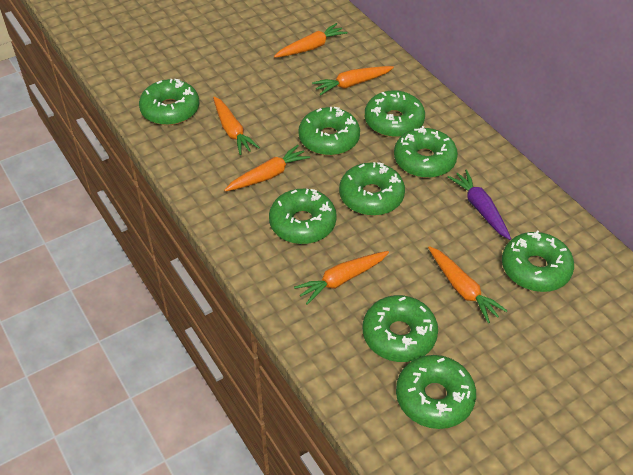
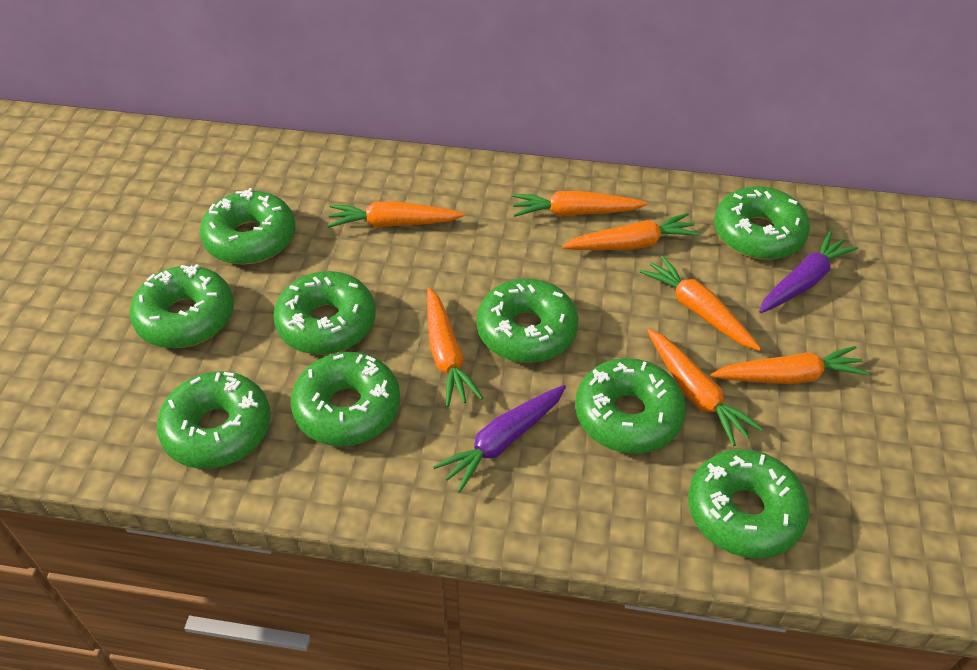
orange carrot: [213,96,260,155] [224,145,310,191] [274,23,347,58] [294,251,389,305] [312,66,394,95] [428,246,508,323] = 6 -> [327,201,465,228] [427,288,483,407] [512,191,648,217] [562,213,700,250] [639,256,761,351] [647,329,763,447] [710,346,869,384] = 7
purple carrot: [448,170,511,240] = 1 -> [433,385,566,492] [759,231,858,313] = 2

